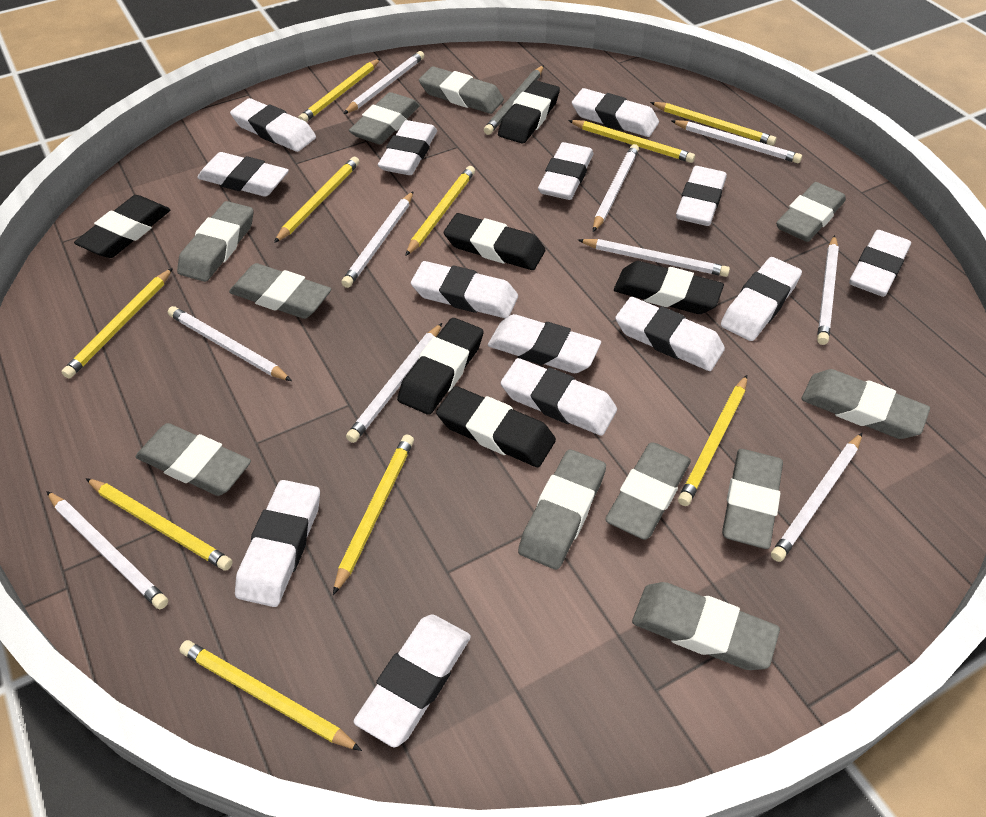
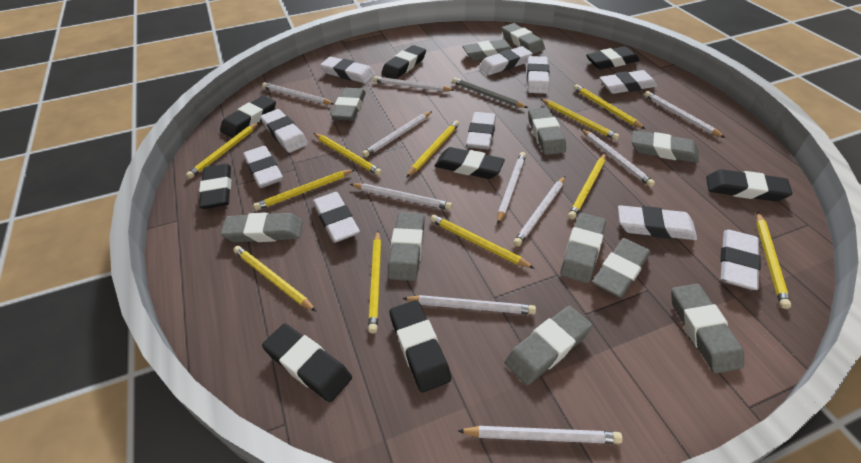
black eraser: [74,195,171,258] [397,318,484,415] [436,386,556,467] [444,213,545,270] [498,80,560,143] [614,261,724,314] = 6 -> [199,164,231,209] [220,96,276,138] [262,323,352,402] [381,45,426,79] [389,300,451,393] [435,147,505,179] [586,46,640,69] [706,169,792,201] = 8
white eraser: [197,152,289,197] [230,98,316,152] [235,480,320,607] [354,614,471,747] [378,120,437,175] [411,261,518,318] [488,314,601,373] [501,358,617,436] [538,142,593,200] [572,88,659,137] [615,297,725,371] [676,166,727,226] [721,257,802,341] [849,230,911,297] = 14 -> [243,146,283,188] [260,109,308,153] [313,192,360,243] [320,57,375,84] [466,112,496,150] [479,46,533,75] [527,56,549,94] [599,70,657,94] [618,205,697,240] [720,230,761,290] = 10
yellow pencil: [61,268,173,379] [86,478,233,571] [179,640,362,751] [274,157,360,243] [298,59,380,122] [333,435,414,595] [405,166,475,256] [568,120,695,163] [650,102,776,146] [678,375,747,506] = 10 -> [186,122,259,179] [233,246,316,312] [253,169,356,210] [313,133,382,176] [368,231,381,334] [406,121,459,178] [430,215,535,269] [541,99,619,140] [568,153,606,220] [574,84,645,129] [756,212,791,309] = 11

